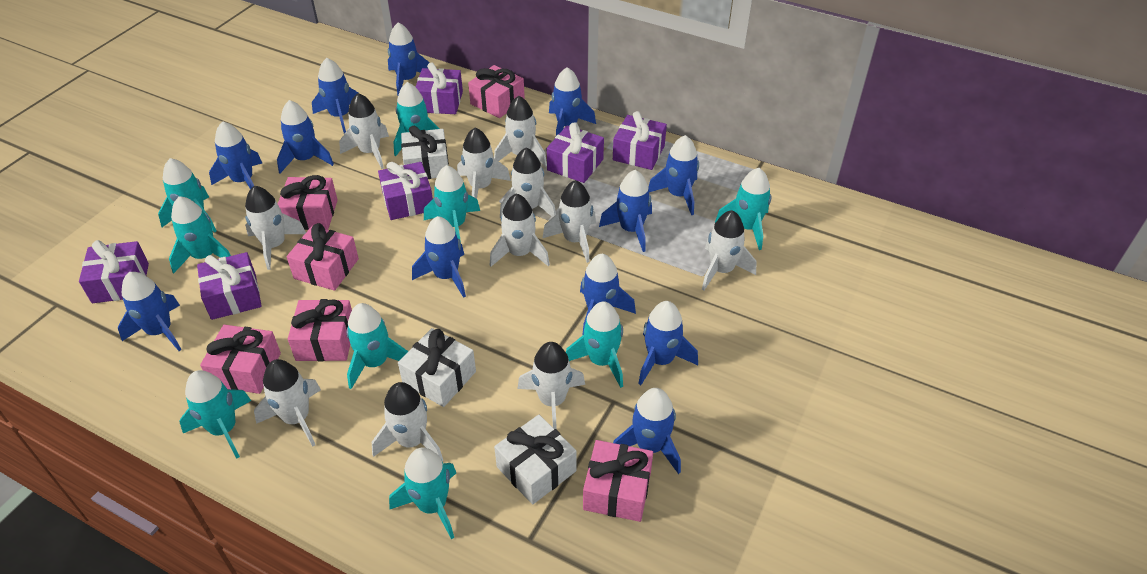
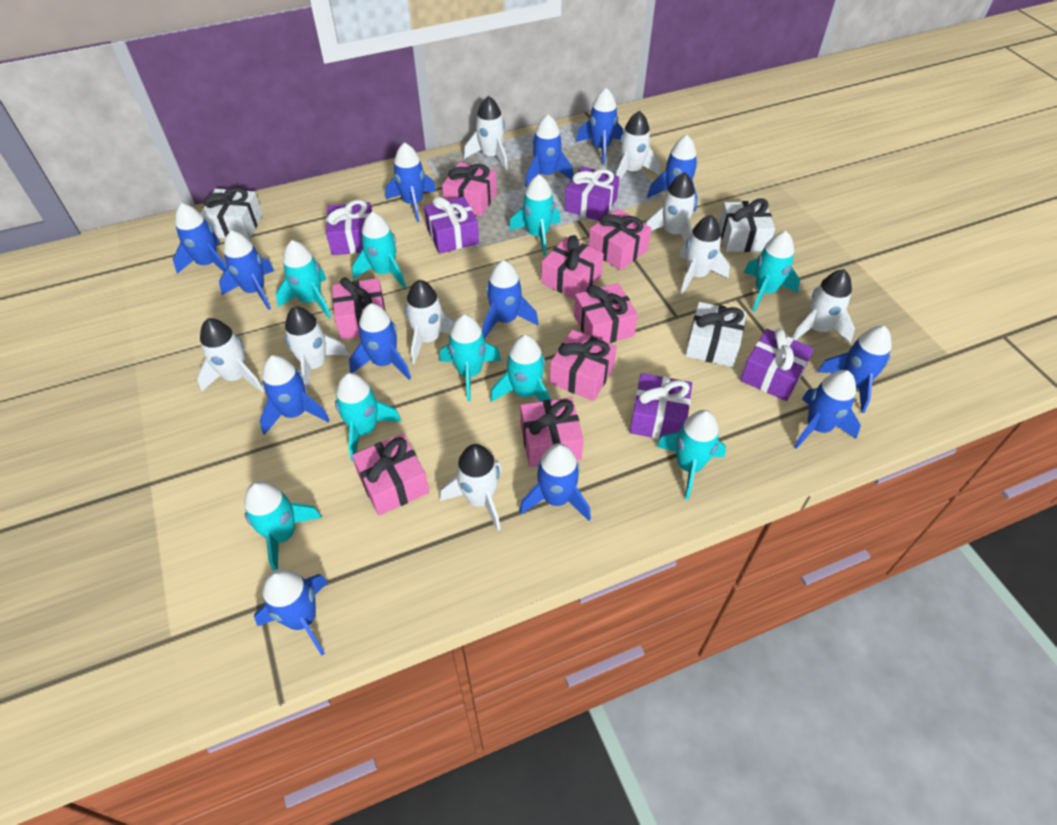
blue rocket: [118,272,182,351] [209,121,262,189] [277,100,334,173] [312,58,358,133] [388,22,430,96] [412,216,466,298] [549,67,596,136] [580,254,636,336] [599,170,652,252] [613,388,681,474] [638,301,698,385] [648,135,699,215] = 12 -> [173,203,227,274] [219,230,274,310] [254,569,328,656] [260,355,330,435] [349,303,411,380] [386,142,437,222] [482,260,539,339] [519,443,591,521] [525,114,574,187] [576,88,623,165] [647,135,697,211] [794,370,861,449] [817,326,892,413] = 13
pink gift: [200,325,281,394] [278,175,338,230] [287,223,359,291] [288,299,352,361] [468,65,525,118] [583,440,653,522] = 6 -> [332,277,385,339] [352,433,429,515] [442,162,497,216] [520,397,584,467] [541,235,604,299] [549,330,617,401] [574,283,638,343] [589,209,651,270] = 8
purple gift: [79,240,149,303] [197,252,262,320] [378,162,433,220] [416,62,463,114] [547,122,604,183] [613,111,667,170] = 6 -> [326,200,372,255] [424,196,479,254] [565,166,619,221] [630,373,692,439] [740,328,814,401] = 5
white rocket: [245,186,306,270] [254,359,321,447] [339,93,389,169] [372,382,443,461] [457,128,511,199] [490,193,550,267] [494,96,547,167] [500,148,556,219] [518,342,585,430] [543,180,596,263] [702,210,756,290] = 11 -> [197,318,264,392] [285,306,349,393] [405,280,455,364] [440,444,502,531] [464,96,508,170] [616,111,660,181] [646,172,696,243] [679,215,730,294] [792,269,855,343] = 9

